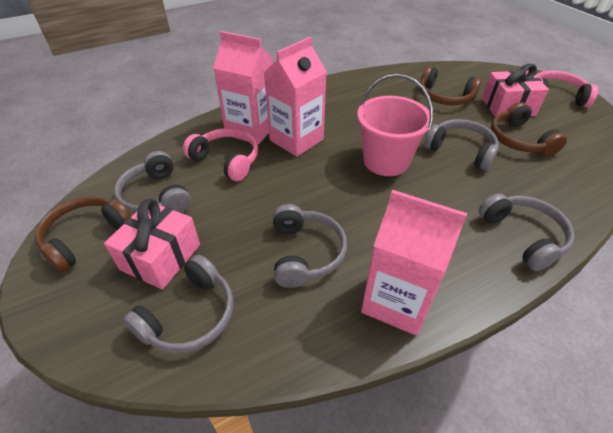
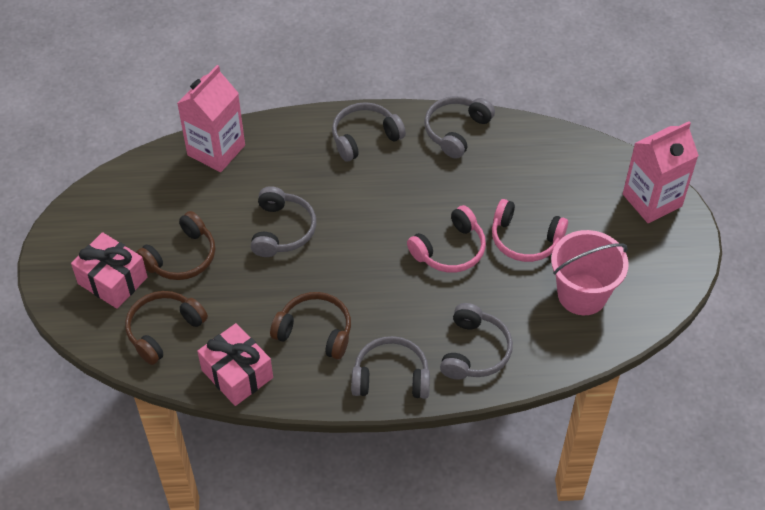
pink carton: [213,31,272,144] [264,37,327,157] [361,190,467,336] = 3 -> [177,65,245,172] [623,121,699,223] = 2

